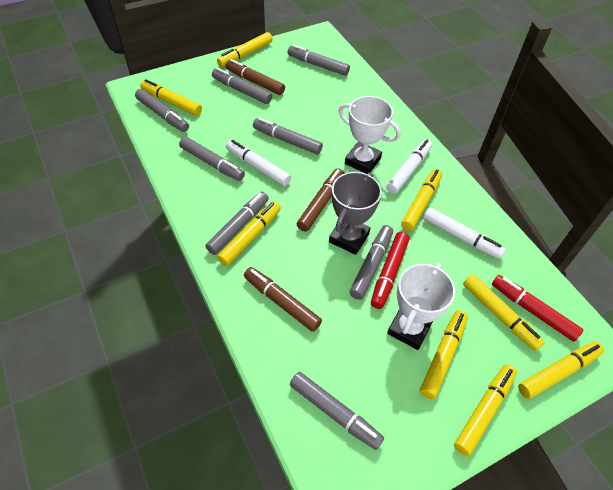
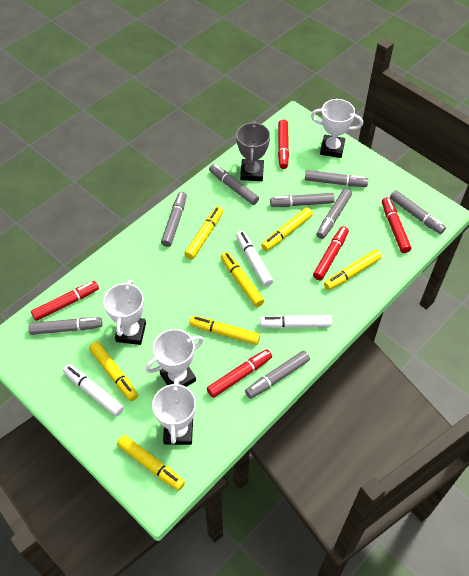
brown marker: [226,59,285,95] [244,267,322,332] [297,168,344,231] = 3 -> none = 0
red marker: [371,232,410,309] [492,275,583,342] = 2 -> [31,281,99,321] [207,349,272,398] [278,119,289,169] [313,226,349,280] [382,197,411,253] = 5
white trophy: [339,96,401,174] [387,263,455,350] = 2 -> [103,280,146,345] [146,329,203,387] [152,378,196,445] [311,99,363,158] = 4
yellow marker: [140,79,202,116] [217,32,273,67] [217,201,281,266] [401,169,442,231] [420,310,468,399] [454,365,517,456] [463,274,545,351] [518,342,604,399] = 8 -> [89,341,138,401] [117,435,185,491] [184,207,223,259] [189,316,260,345] [221,252,265,307] [261,207,313,251] [324,250,382,290] = 7

